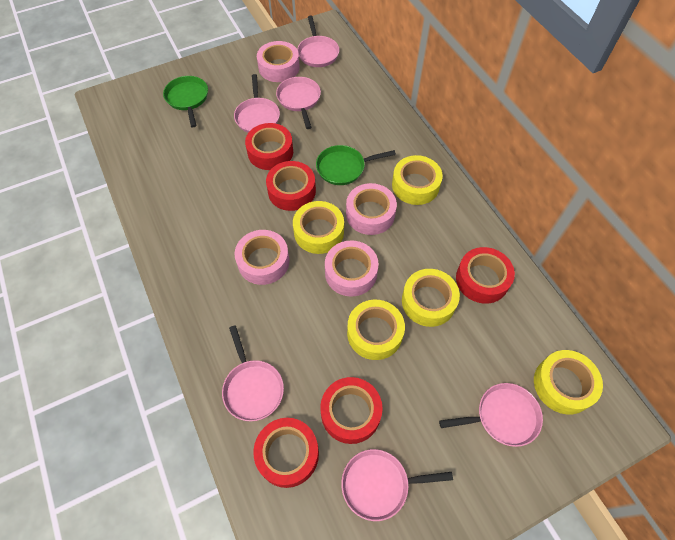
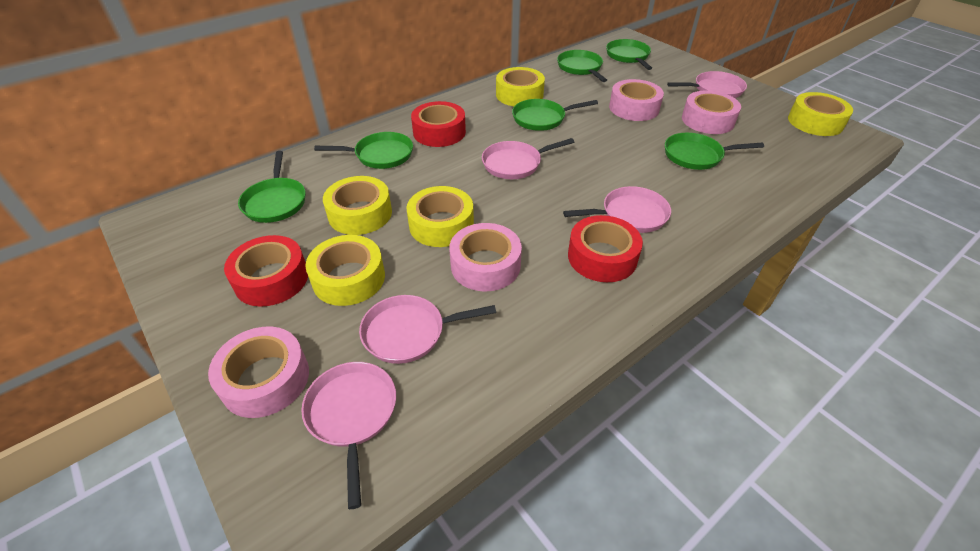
green pan: [163,76,208,127] [316,145,396,185] = 2 -> [238,151,306,223] [314,132,413,169] [512,99,598,131] [557,50,607,82] [606,39,652,70] [665,133,764,170] = 6
pink pan: [222,326,284,421] [234,74,280,133] [276,77,321,129] [297,16,339,67] [341,449,453,521] [439,383,543,447] = 6 -> [301,362,396,509] [359,295,496,364] [482,138,574,179] [563,186,671,233] [667,71,747,98] = 5
red tape: [245,123,293,170] [253,418,319,488] [266,161,316,211] [320,377,383,444] [456,247,515,304] = 5 -> [224,235,308,307] [411,101,466,147] [568,215,643,282] = 3

